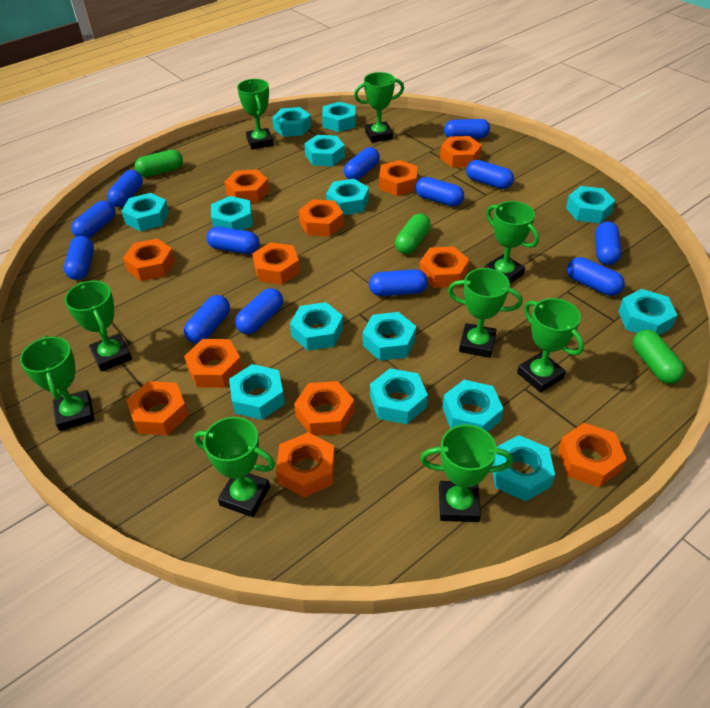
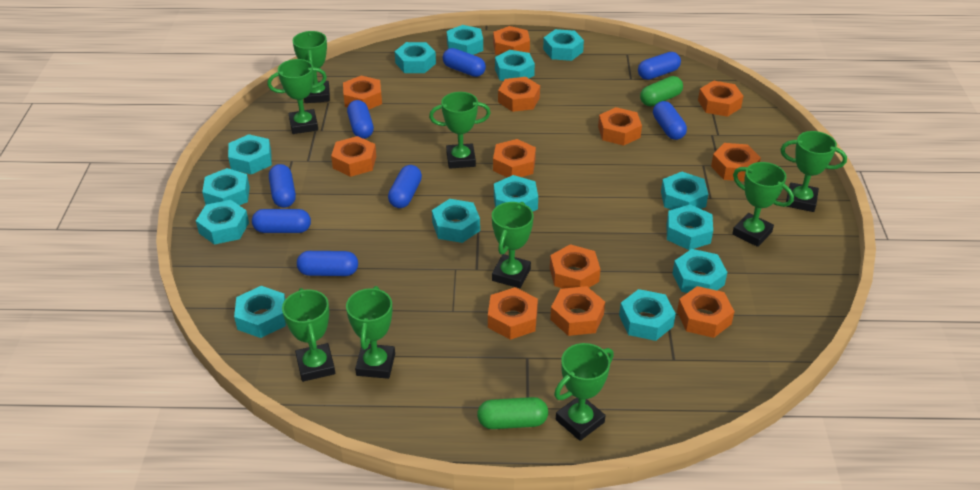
blue capsule: [64,236,94,280] [71,200,116,238] [107,170,143,207] [184,295,230,344] [207,227,260,254] [235,288,283,334] [344,147,380,180] [369,269,428,296] [416,177,464,207] [444,119,490,139] [466,160,514,189] [567,257,625,296] [595,221,621,265] = 13 -> [252,209,311,233] [269,164,296,208] [297,251,358,276] [347,100,374,139] [388,165,422,208] [443,48,486,77] [638,52,681,80] [653,101,687,140] = 8
green capsule: [135,150,183,177] [395,214,431,254] [633,329,685,384] = 3 -> [477,397,548,429] [640,76,683,106] = 2

